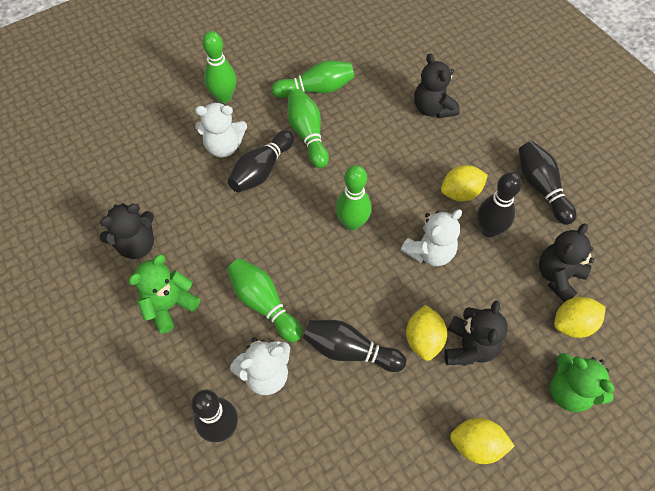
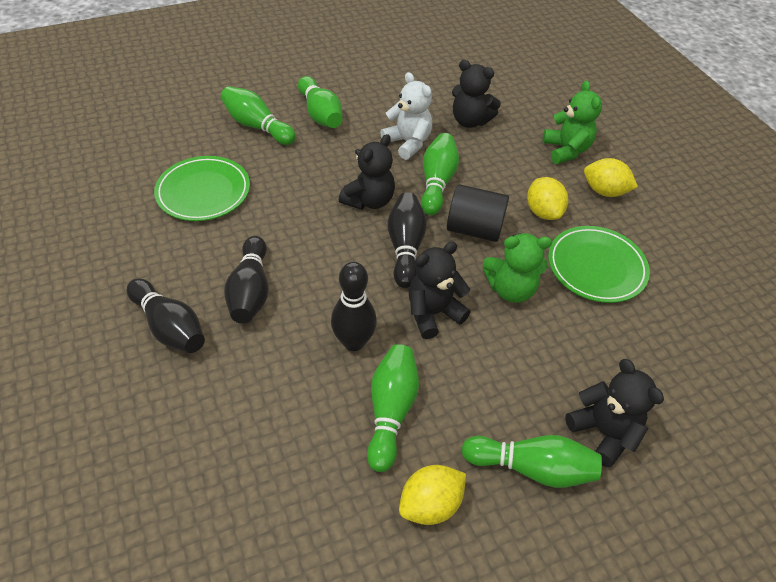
black bowling pin: [191,390,238,442] [228,130,294,193] [303,320,406,372] [477,172,522,237] [519,141,576,225] = 5 -> [127,278,205,353] [224,236,269,324] [331,262,377,351] [387,192,427,288] = 4
black cylinder: none = 0 -> [447,184,509,242] = 1
green plate: none = 0 -> [154,156,250,221] [548,226,650,303] = 2
white teddy bear: [195,102,247,157] [230,338,290,395] [401,209,462,266] = 3 -> [380,72,432,160] = 1
yellow lemon: [406,305,447,361] [441,165,488,201] [450,418,514,464] [554,297,606,338] = 4 -> [399,465,466,525] [527,177,568,220] [584,158,638,197] = 3

